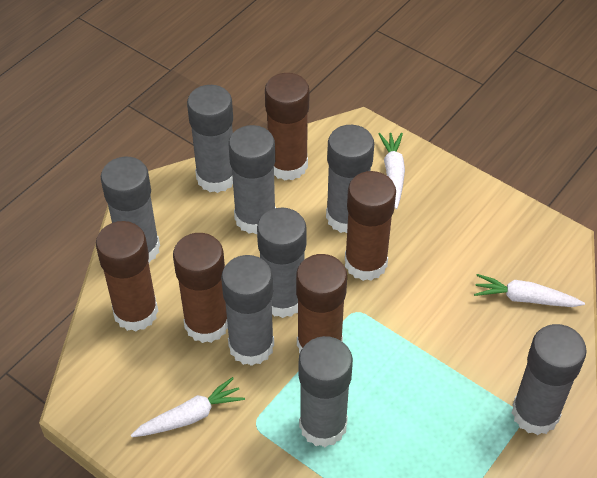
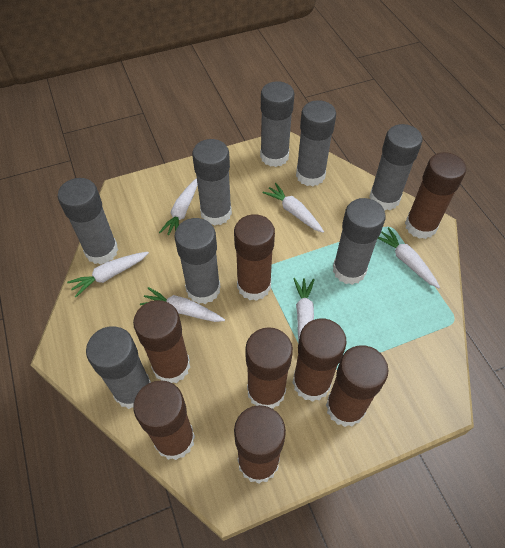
brown glue stick: [96,221,158,332] [173,233,228,343] [265,73,309,181] [296,254,347,354] [345,171,396,281] = 5 -> [133,300,190,383] [133,380,195,460] [234,214,275,301] [234,405,286,484] [245,327,293,409] [293,318,347,402] [326,345,389,427] [405,152,466,239] = 8
white carrot: [131,377,245,437] [379,133,405,209] [474,274,585,307] = 3 -> [67,252,149,297] [140,287,225,322] [159,178,198,236] [263,183,324,233] [293,278,315,343] [377,227,440,288] = 6

